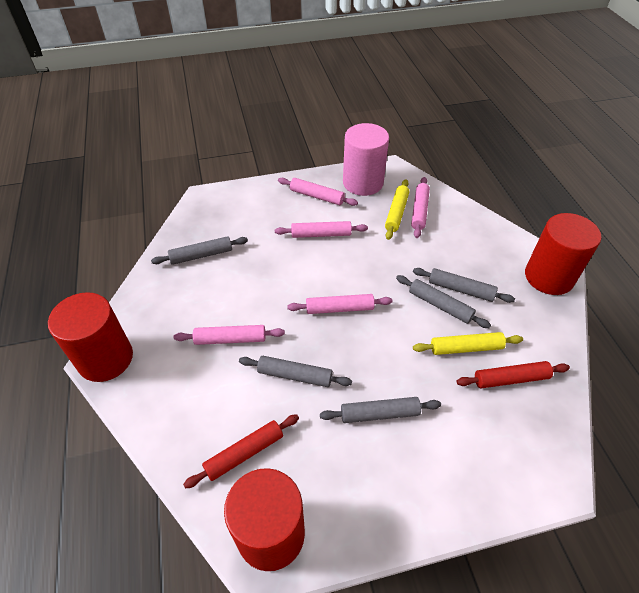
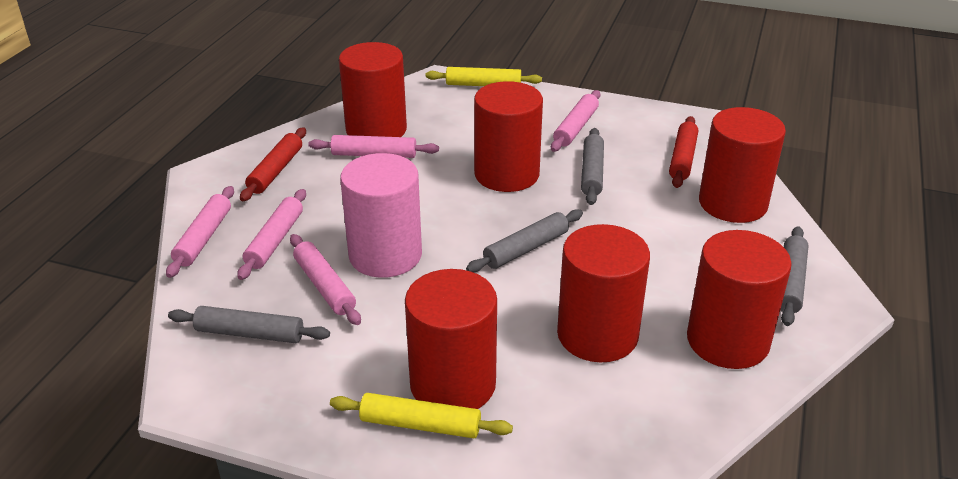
grey rolling pin: [151,236,248,265] [239,356,352,387] [320,397,441,423] [396,275,491,328] [413,268,515,303] = 5 -> [168,306,330,343] [466,209,583,273] [581,128,604,205] [780,226,809,326] = 4
red cylinder: [48,292,133,382] [224,468,305,571] [525,213,601,295] = 3 -> [339,42,407,137] [405,269,497,409] [474,81,543,192] [557,224,650,362] [687,230,792,369] [699,107,786,223] = 6

